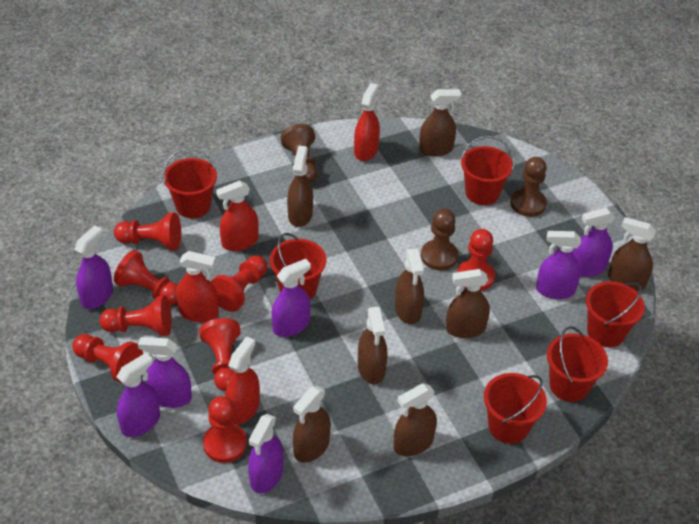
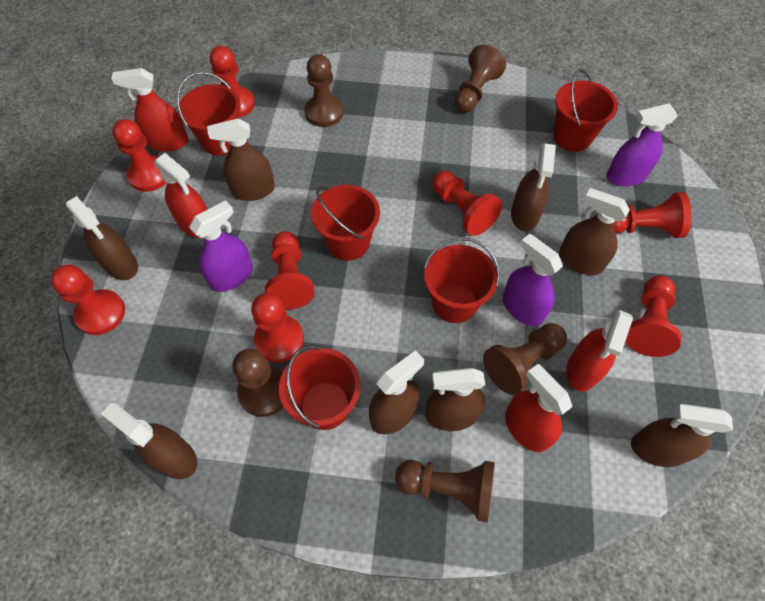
brown pawn: [281,124,318,183] [421,209,459,270] [510,157,547,217] = 3 -> [232,349,284,417] [304,54,344,127] [395,460,495,523] [454,45,506,113] [483,323,567,395] = 5
purple spray bottle: [74,225,113,309] [116,353,160,437] [138,337,192,408] [248,414,283,493] [271,259,311,337] [536,231,581,299] [573,208,616,277] = 7 -> [189,200,253,292] [503,234,563,326] [606,103,678,186] = 3
red bucket: [163,148,217,218] [270,233,326,299] [461,136,514,205] [484,373,547,444] [547,326,608,402] [586,281,645,347] = 6 -> [176,72,241,156] [279,345,361,430] [311,185,380,261] [424,237,500,323] [553,69,618,152] = 5

